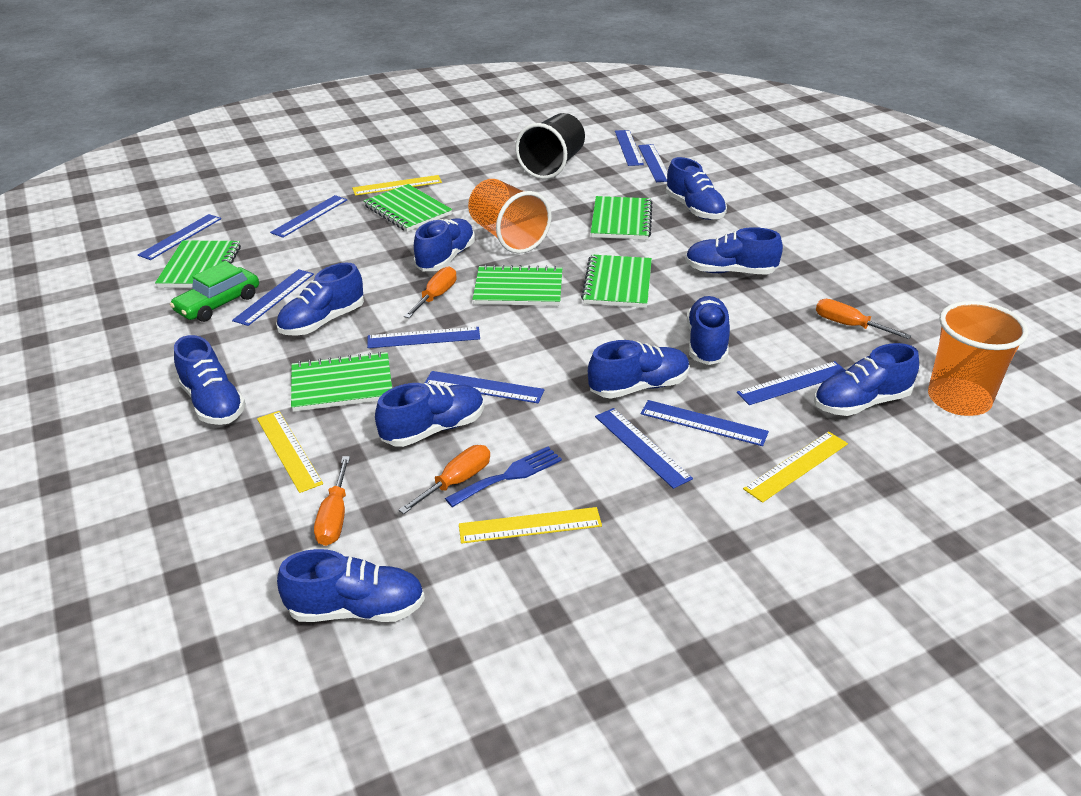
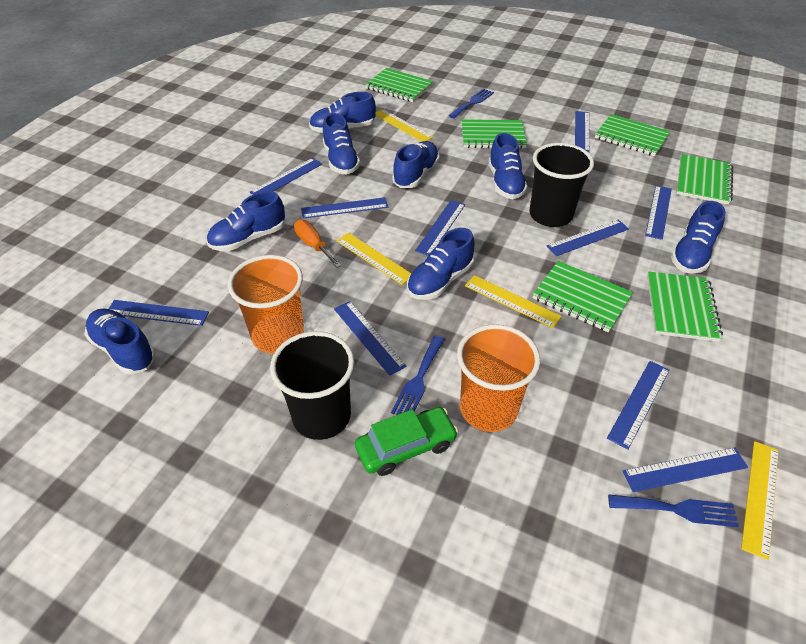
black cup: [515,113,585,179] = 1 -> [270,331,354,440] [529,143,594,227] = 2
blue fork: [445,447,562,507] = 1 -> [391,335,445,415] [448,88,494,118] [608,494,739,527] = 3
blue shoe: [174,335,246,425] [276,263,364,336] [277,549,425,622] [375,383,484,447] [414,218,475,271] [588,340,690,399] [666,157,727,220] [685,227,783,275] [687,296,730,365] [814,343,919,416] = 10 -> [85,308,156,374] [207,191,285,251] [309,92,376,133] [323,113,360,175] [392,141,439,188] [407,228,475,300] [488,133,528,199] [671,201,726,274] = 8
orange screwdriver: [314,456,350,546] [399,445,490,514] [404,266,457,318] [816,299,911,339] = 4 -> [294,219,342,268] = 1

